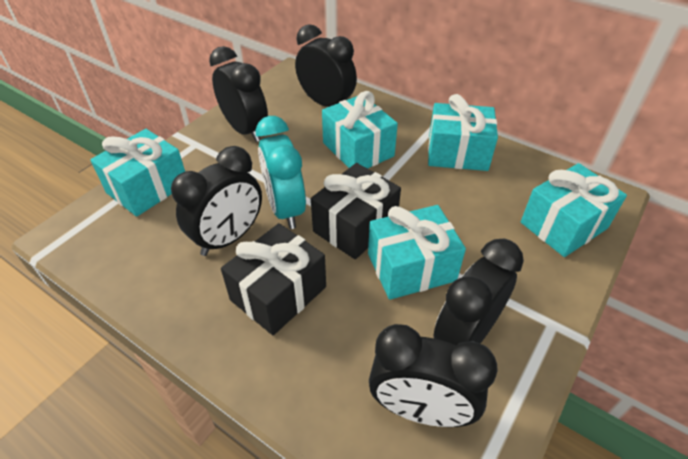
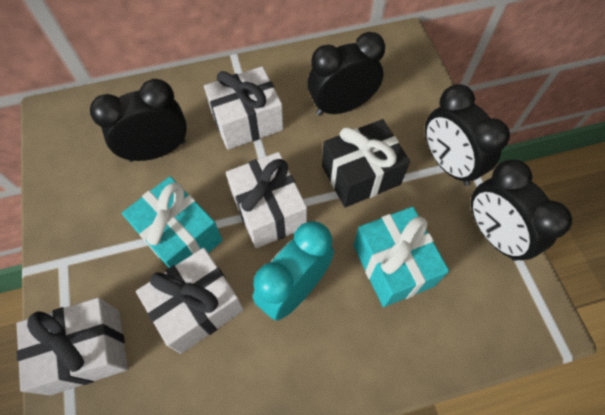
black clock: [171,146,262,256] [209,46,268,142] [295,24,357,107] [369,324,498,427] [433,239,524,345] = 5 -> [90,79,187,162] [308,32,385,116] [425,84,510,186] [471,160,572,261] = 4
black gift: [221,223,326,335] [311,163,401,259] = 2 -> [322,119,410,207] = 1
turquoise gift: [90,129,185,217] [322,91,398,169] [368,205,466,300] [428,94,498,171] [521,163,627,257] = 5 -> [122,176,223,268] [353,207,449,307] = 2
white gift: none = 0 -> [17,298,128,395] [136,248,244,354] [204,66,284,150] [226,152,307,248] = 4

